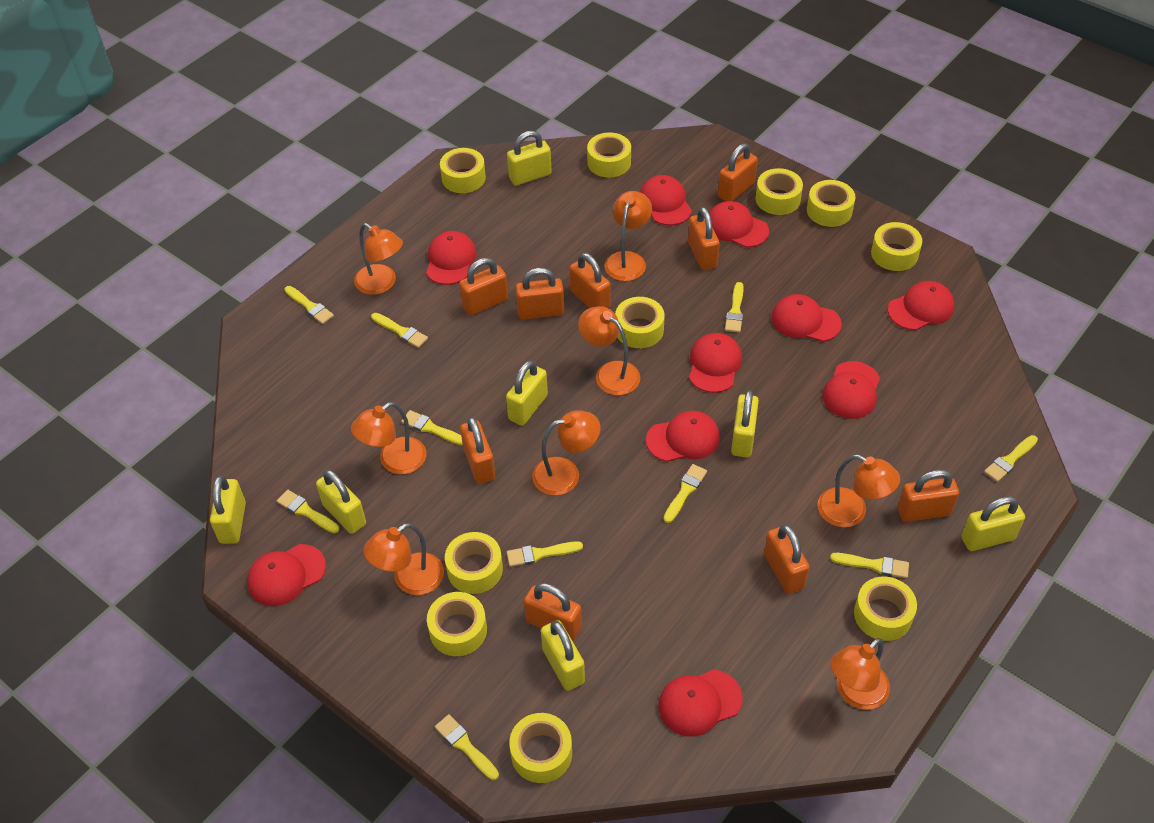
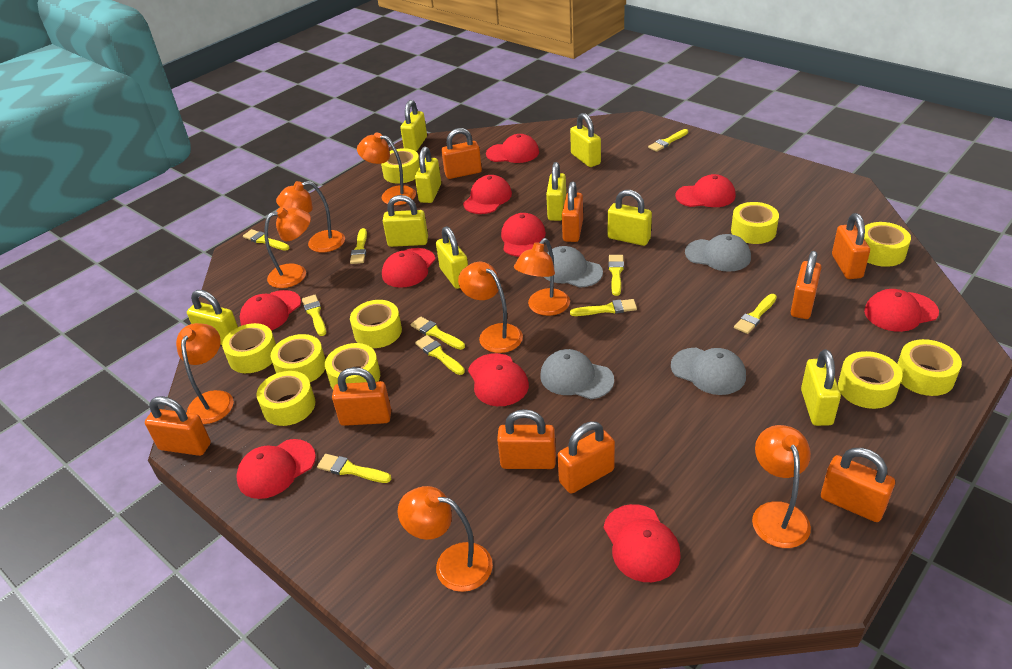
grey cap: none = 0 -> [540,349,614,399] [544,246,603,288] [671,348,746,395] [685,234,751,272] = 4
yellow padlock: [210,476,246,544] [316,469,366,534] [506,360,548,425] [507,131,552,186] [541,620,585,691] [731,390,759,457] [961,496,1025,551] = 7 -> [187,290,238,345] [383,195,428,247] [400,100,427,152] [415,147,441,203] [436,226,468,289] [546,162,566,221] [570,113,601,167] [608,190,652,246] [801,349,841,426] = 9

